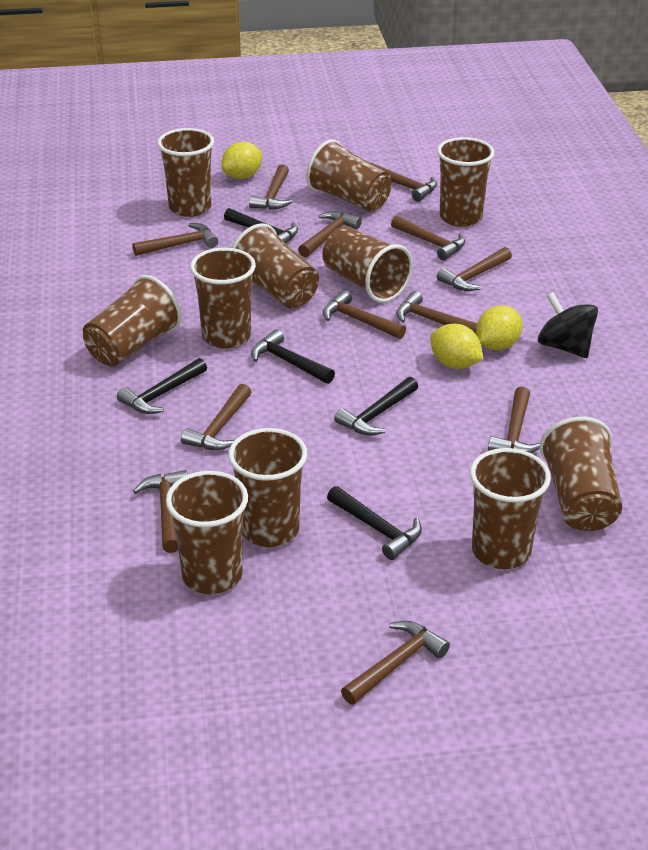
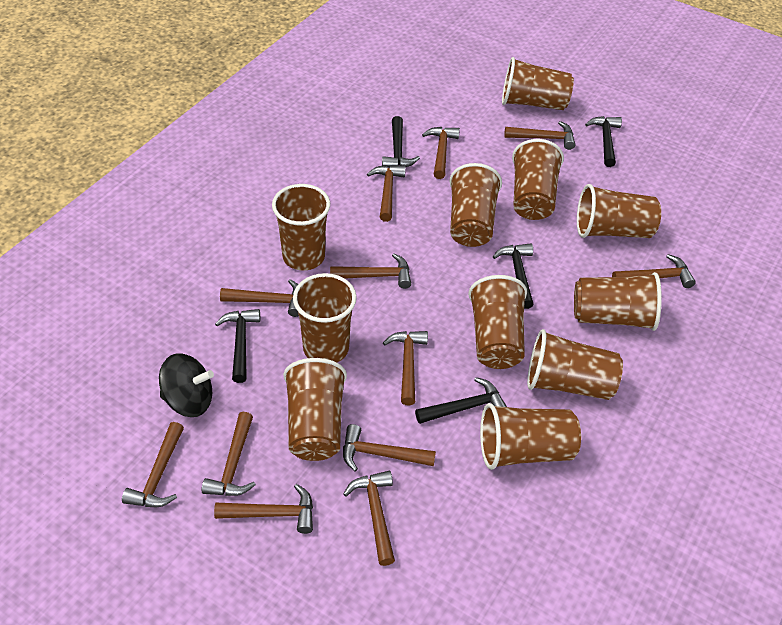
yellow lemon: [221,142,262,179] [430,324,483,369] [476,306,523,350] = 3 -> none = 0

